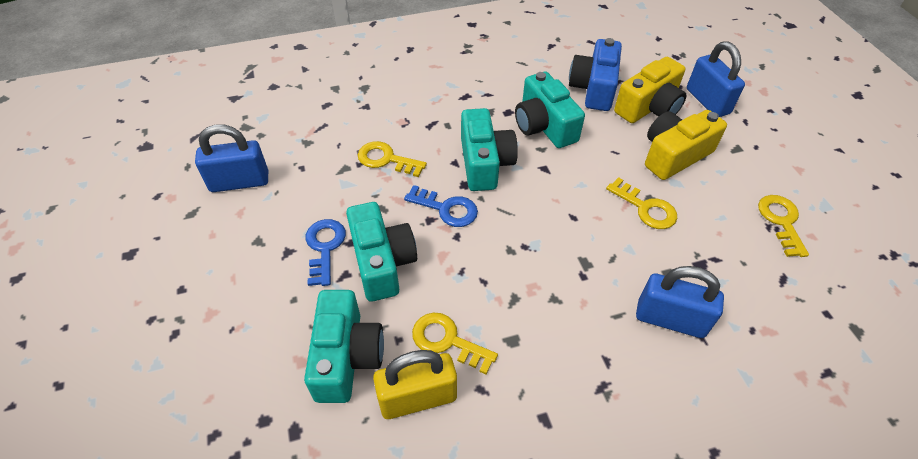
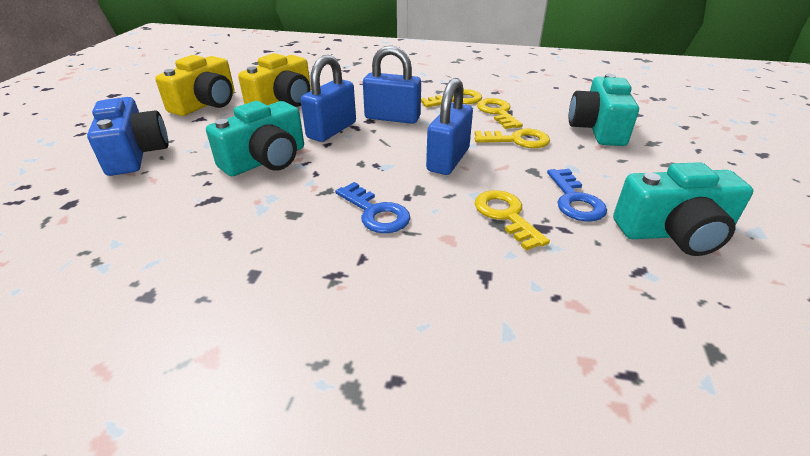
turquoise camera: [304,290,384,403] [346,202,417,302] [461,108,518,191] [515,72,585,148] = 4 -> [206,101,304,176] [569,74,639,146] [613,162,753,256] = 3
yellow padlock: [373,350,457,419] = 1 -> none = 0

